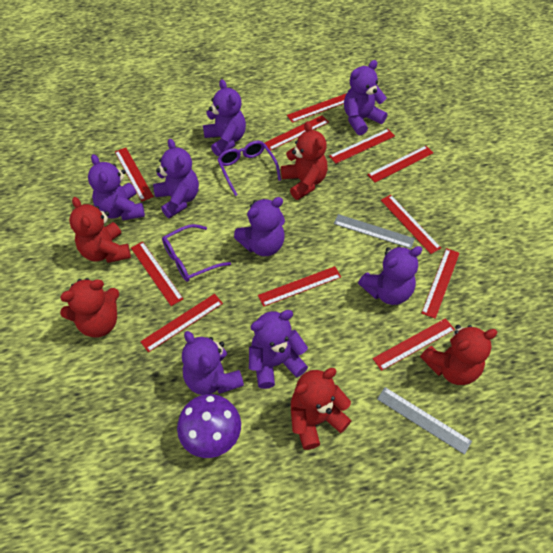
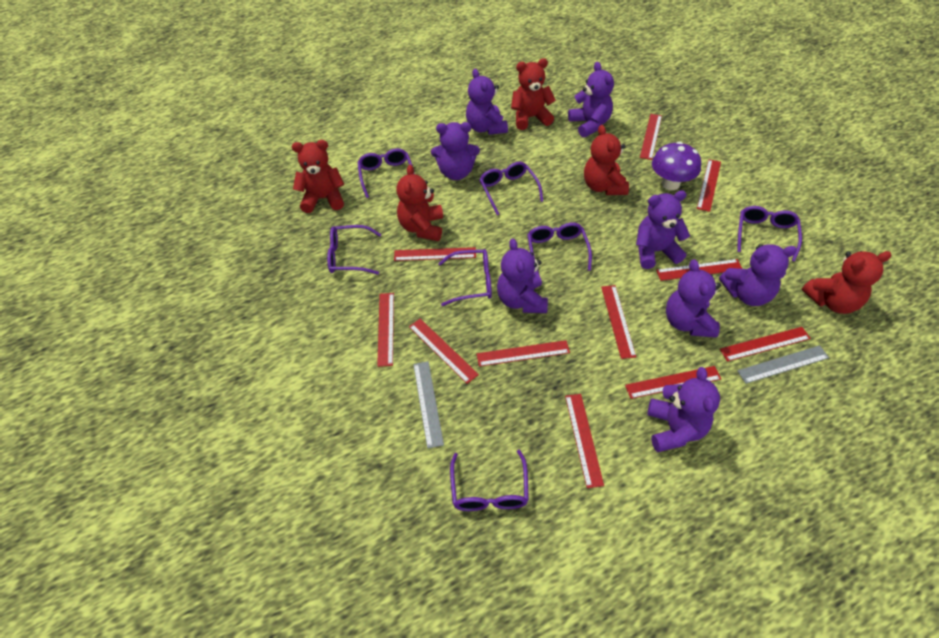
purple glasses: [162,224,231,282] [217,141,281,196] = 2 -> [327,225,381,275] [358,148,413,198] [438,249,492,306] [450,450,529,511] [479,161,543,215] [527,223,592,276] [737,206,802,262] = 7

